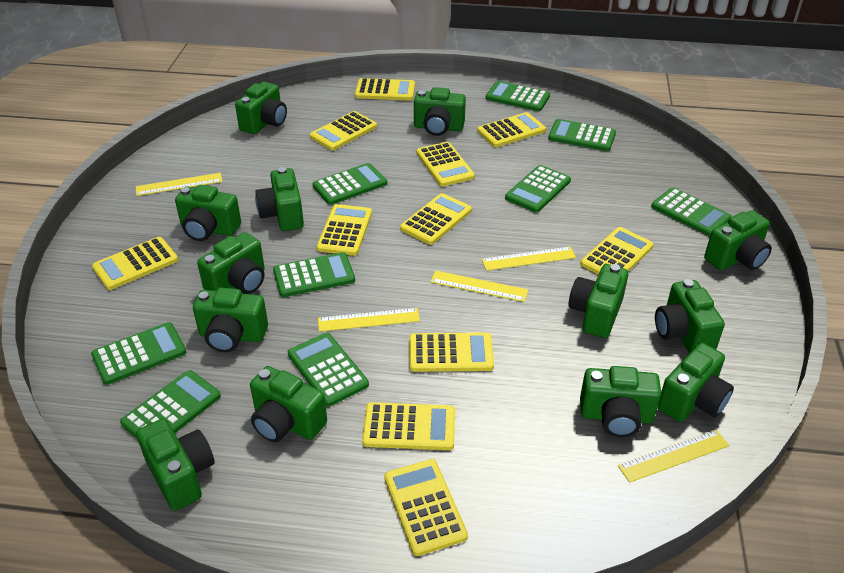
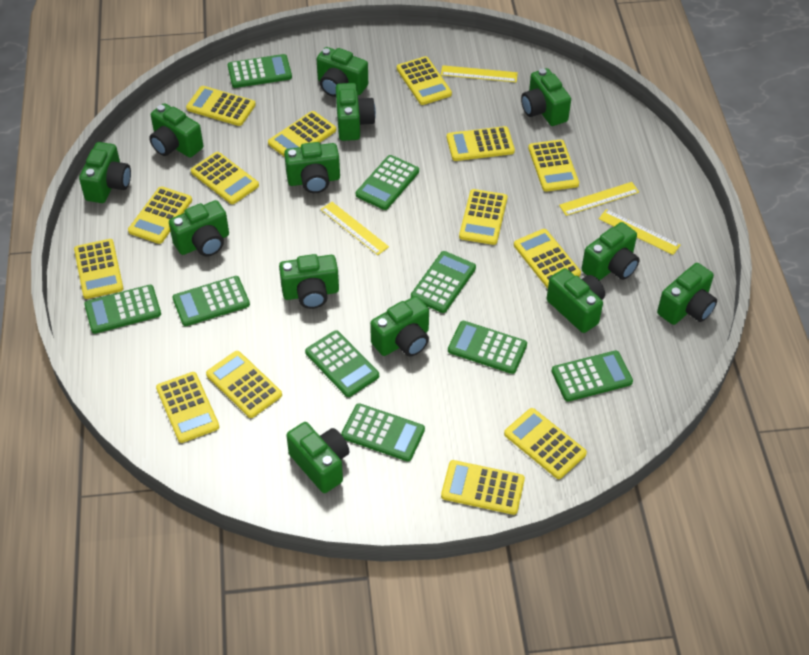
yellow calculator: [92,237,178,290] [310,111,377,150] [316,204,372,256] [355,78,415,101] [362,402,455,450] [384,459,468,556] [400,193,472,245] [409,332,494,372] [416,142,475,187] [477,112,546,147] [580,227,654,275] = 11 -> [74,239,124,299] [128,186,192,244] [156,372,219,443] [186,86,256,126] [191,152,259,204] [206,351,282,418] [268,111,336,157] [397,56,452,105] [441,460,525,515] [447,126,515,161] [459,189,507,245] [504,408,587,479] [514,229,581,288] [528,140,579,192] = 14
yellow ruler: [136,173,223,196] [318,308,420,332] [430,271,528,302] [482,247,576,271] [618,430,729,483] = 5 -> [321,202,389,255] [441,65,518,82] [559,182,639,216] [599,209,680,255] = 4

